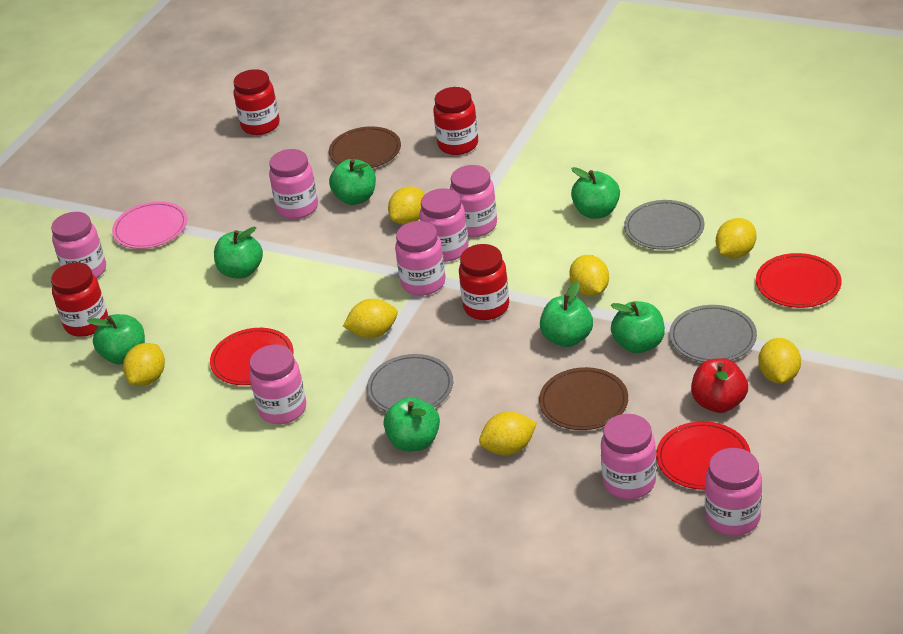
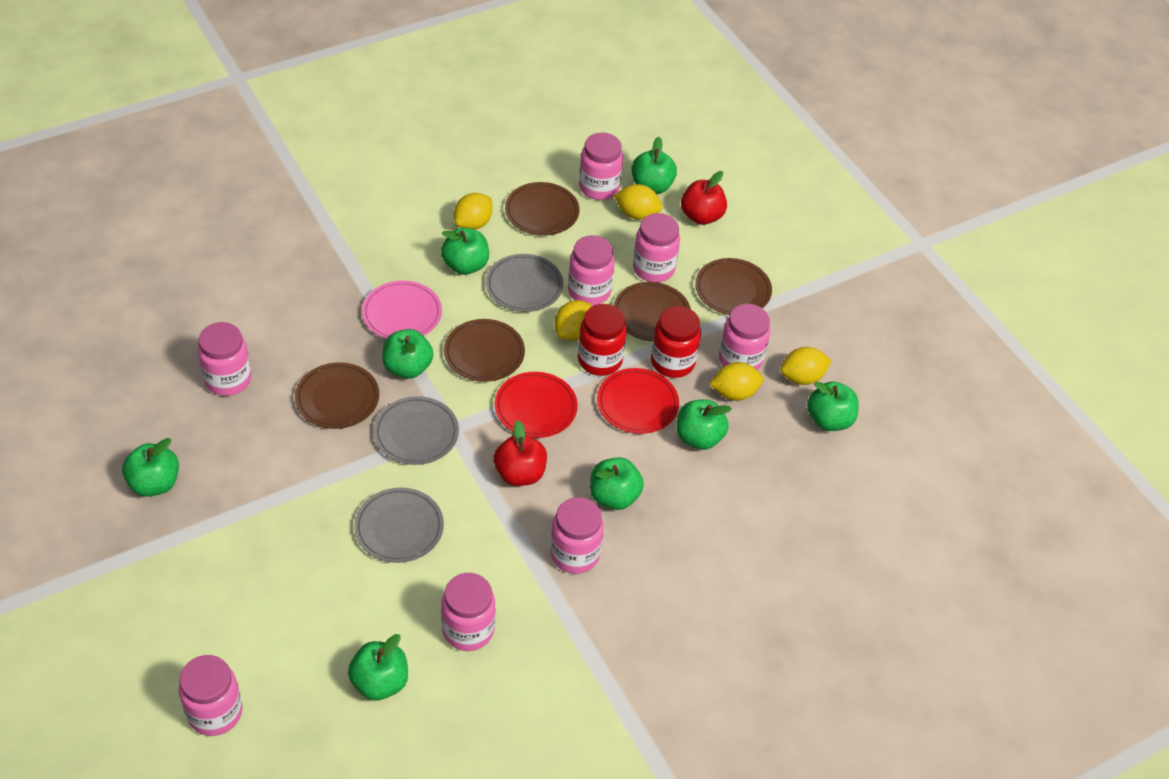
brown plate: [329,126,401,168] [539,367,628,430] = 2 -> [295,362,379,429] [444,319,525,382] [505,182,579,236] [613,282,691,341] [695,258,772,315] = 5
green apple: [87,314,145,364] [214,227,263,279] [329,159,376,205] [384,397,440,452] [540,282,593,347] [571,167,620,219] [611,301,665,353] = 7 -> [122,438,179,497] [348,634,408,700] [382,329,433,379] [441,228,489,275] [590,457,644,510] [632,137,677,194] [676,399,731,450] [807,382,859,431] = 8
red apple: [691,358,748,413] = 1 -> [494,420,547,486] [681,171,727,225] = 2
red jar: [51,262,108,337] [233,69,280,135] [433,87,478,155] [459,244,509,320] = 4 -> [578,304,627,376] [651,306,701,378] = 2
red plate: [210,328,293,385] [656,421,751,490] [756,253,842,308] = 3 -> [495,372,578,438] [597,368,679,434] = 2
yellow lemon: [123,343,165,386] [343,299,398,338] [388,186,425,225] [479,412,537,455] [569,255,609,296] [716,218,757,258] [758,338,801,384] = 7 -> [454,193,493,230] [555,300,592,340] [614,184,662,220] [709,362,763,401] [780,347,832,385] = 5

